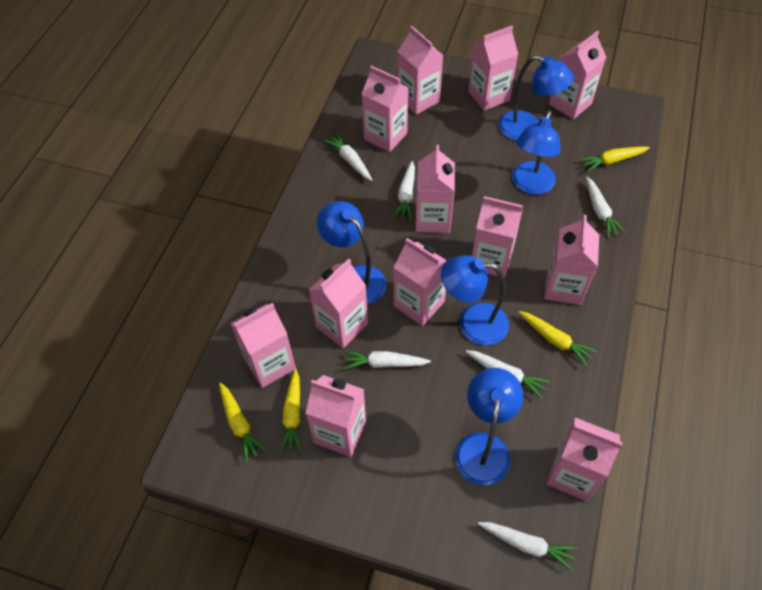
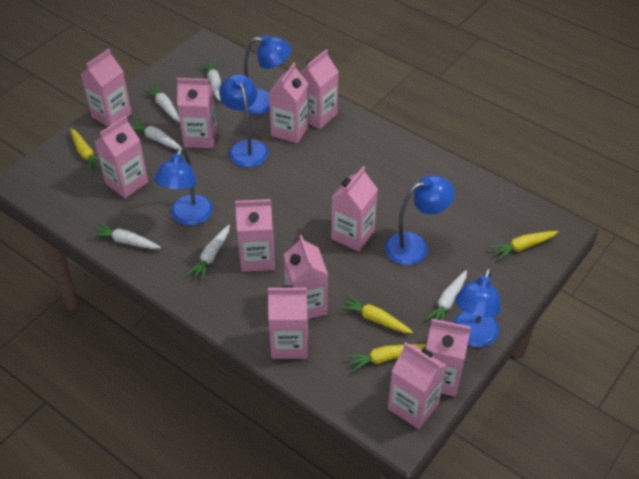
pink carton: [230,303,296,388] [305,375,366,457] [309,259,368,348] [362,66,409,152] [393,238,447,326] [398,26,444,115] [415,145,455,233] [468,26,518,111] [472,196,523,278] [544,215,599,305] [547,418,623,501] [549,30,606,119] = 12 -> [80,49,132,127] [94,116,148,198] [177,78,217,148] [235,199,275,272] [268,285,308,359] [269,63,309,144] [284,235,328,319] [300,49,338,129] [331,166,378,252] [388,342,447,429] [426,319,471,397] = 11

